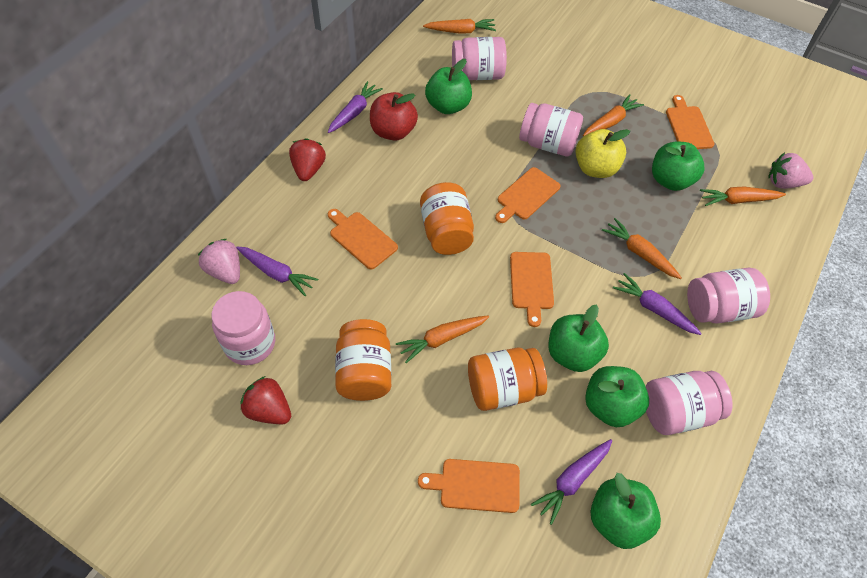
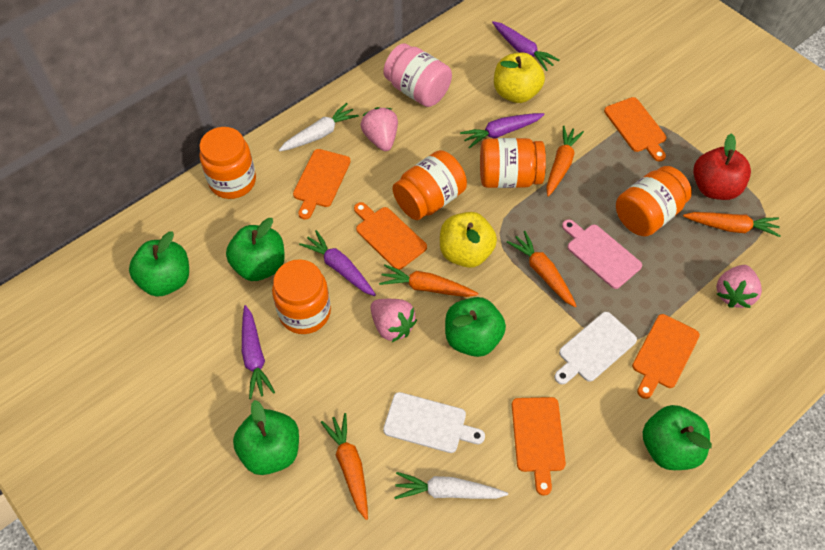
orange jar: [335,319,392,401] [420,182,474,255] [468,348,547,411] = 3 -> [199,127,256,199] [272,259,331,334] [392,150,467,220] [480,138,546,188] [616,166,692,236] = 5
pink cutting board: none = 0 -> [562,219,642,289] = 1
pink jar: [211,291,275,365] [452,37,507,80] [519,103,583,156] [645,371,733,435] [687,268,770,324] = 5 -> [384,43,452,107] = 1
pink strawberry: [198,239,240,284] [768,152,813,189] = 2 -> [360,107,398,151] [370,299,417,342] [716,265,762,308] = 3
red strawberry: [241,376,291,424] [289,138,326,181] = 2 -> none = 0
white carrot: none = 0 -> [279,103,359,152] [394,472,508,499] = 2
white cutting board: none = 0 -> [383,392,485,453] [554,312,637,384] = 2
yellow apple: [576,129,630,178] = 1 -> [440,212,497,268] [494,53,545,103] = 2

